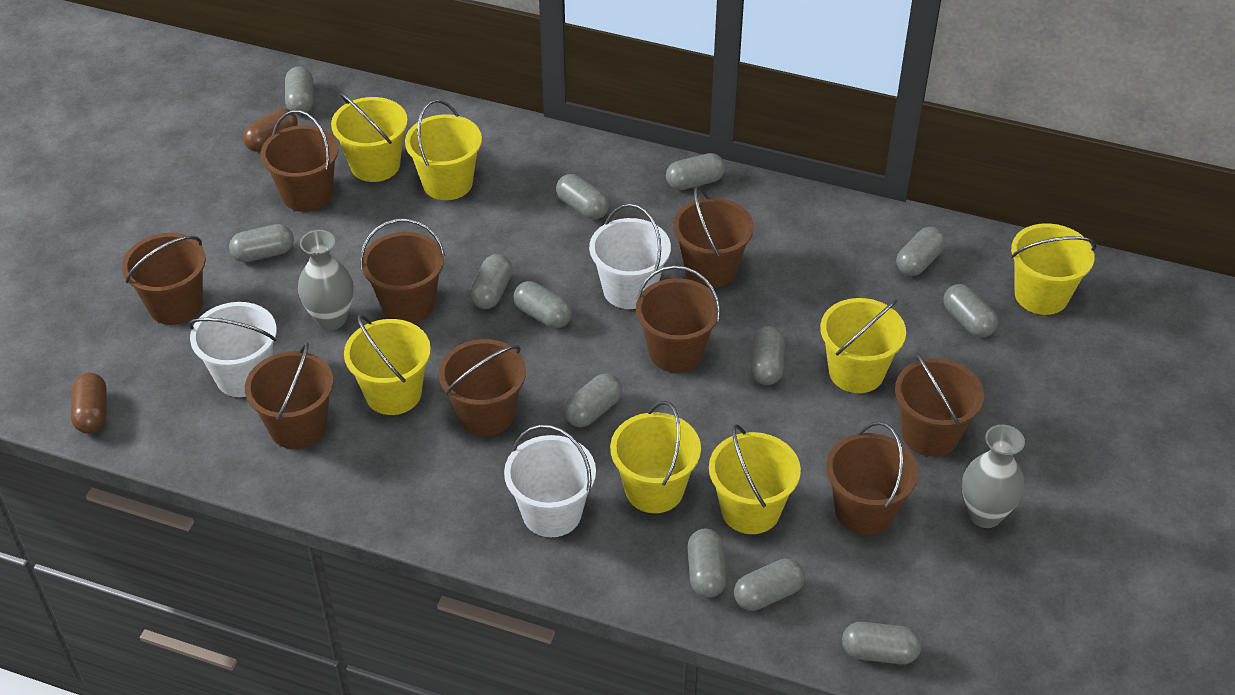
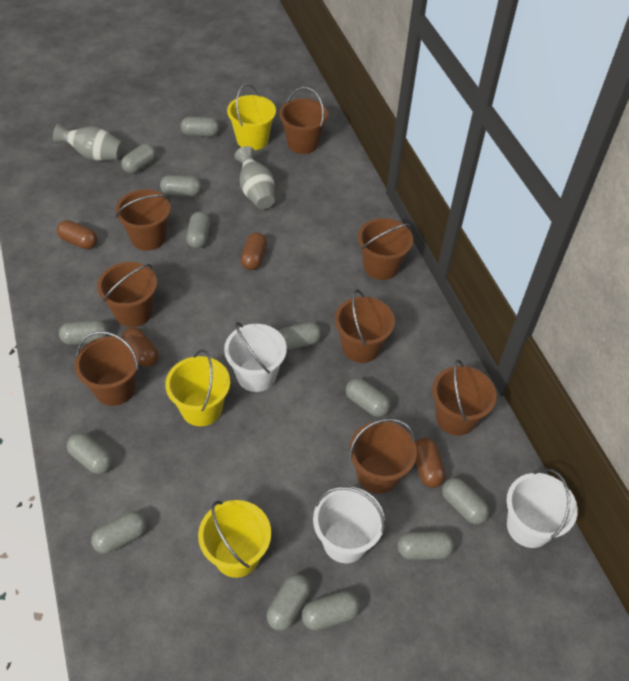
brown bucket: [122,233,206,325] [245,342,333,449] [260,110,339,212] [360,218,445,323] [439,339,526,436] [636,265,720,373] [673,186,754,288] [826,421,918,535] [895,352,984,457] = 9 -> [74,331,139,406] [97,262,157,327] [115,189,171,251] [279,87,328,154] [335,289,395,363] [349,418,417,494] [358,218,413,280] [432,360,497,436] = 8
brown capsule: [71,373,107,433] [243,108,298,152] = 2 -> [57,220,97,249] [121,327,159,367] [241,232,267,270] [415,438,445,488] = 4
yellow bucket: [331,93,408,182] [344,315,431,415] [405,100,482,200] [610,401,701,513] [709,424,801,534] [820,298,906,393] [1011,223,1096,315] = 7 -> [165,349,230,426] [198,500,271,578] [227,84,276,150] = 3

